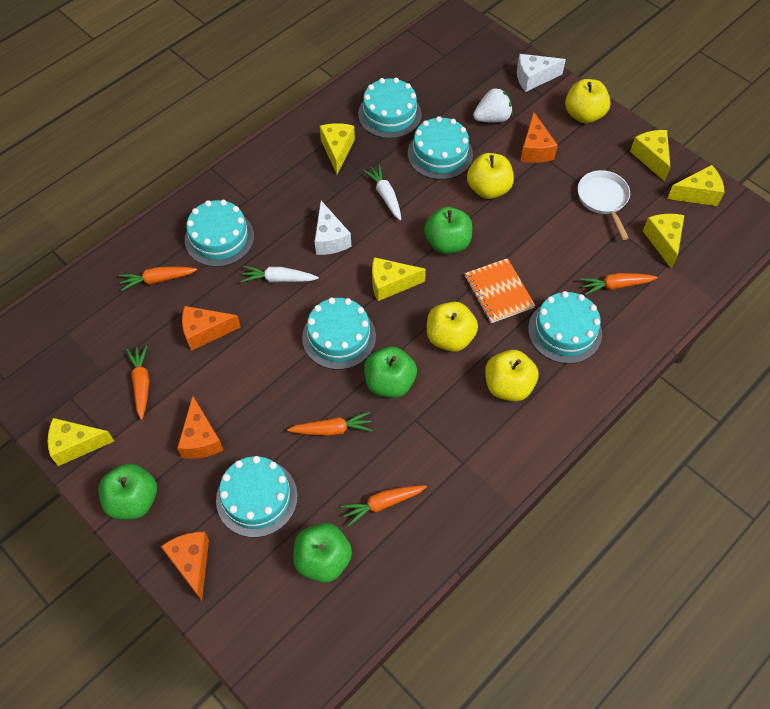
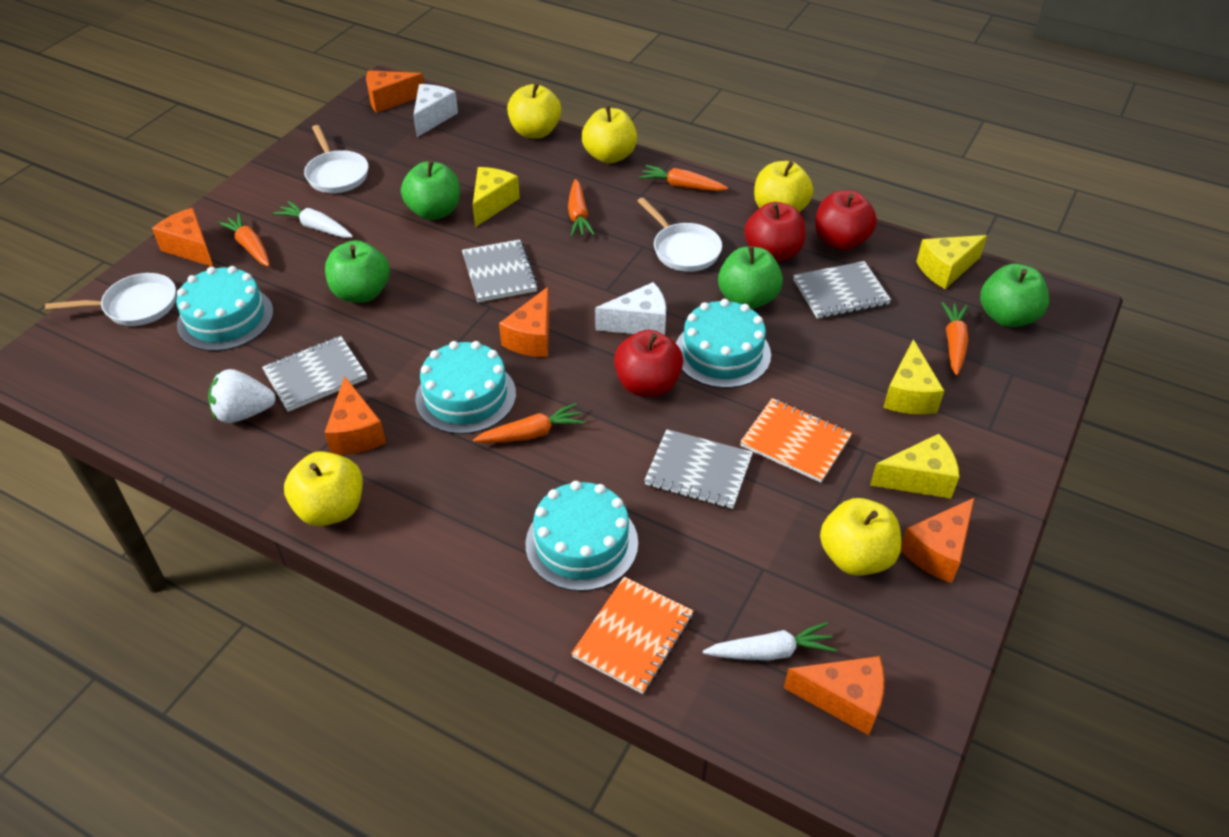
grey notebook: none = 0 -> [262,336,367,412] [462,239,538,302] [644,429,753,509] [793,261,891,319] = 4
orange cheese: [161,532,209,601] [177,396,223,459] [182,306,241,351] [520,112,558,163] = 4 -> [152,208,213,267] [324,376,386,455] [366,70,424,113] [499,287,549,357] [784,656,885,735] [901,497,975,583] = 6
orange notebook: [465,258,535,323] = 1 -> [571,577,694,694] [740,398,852,483] = 2
red apple: none = 0 -> [614,330,683,397] [744,202,806,262] [815,190,877,250] = 3
turquoise cake: [185,200,254,267] [216,456,298,537] [302,298,376,370] [358,78,422,139] [408,116,473,180] [528,291,602,364] = 6 -> [176,266,274,351] [415,341,516,434] [526,481,638,591] [676,299,771,388] = 4
white pan: [578,170,630,240] = 1 -> [45,273,176,326] [304,125,368,193] [638,197,722,272] = 3
yellow apple: [427,302,478,352] [467,153,514,199] [485,350,538,402] [565,79,611,124] = 4 -> [284,451,363,526] [507,83,561,138] [582,106,637,164] [754,161,813,212] [820,498,901,576] = 5
yellow cheese: [48,418,114,466] [320,123,355,174] [372,257,426,301] [630,130,671,182] [643,214,684,269] [667,165,724,206] = 6 -> [473,167,520,227] [870,434,959,499] [883,339,944,414] [916,235,987,289] = 4

